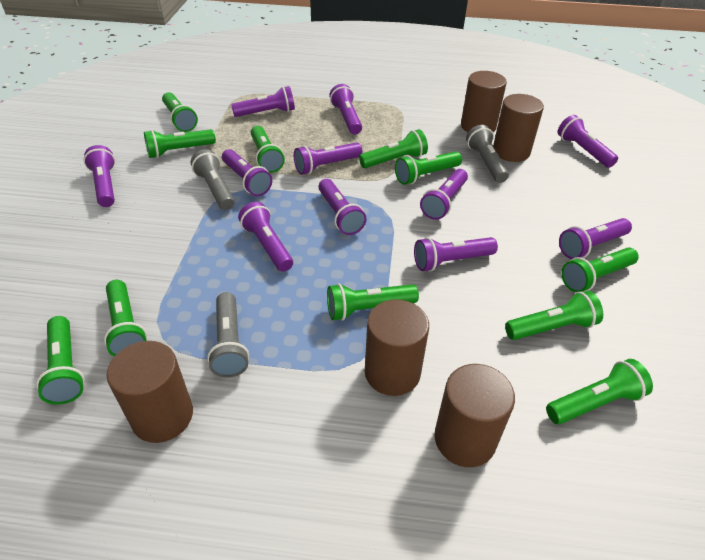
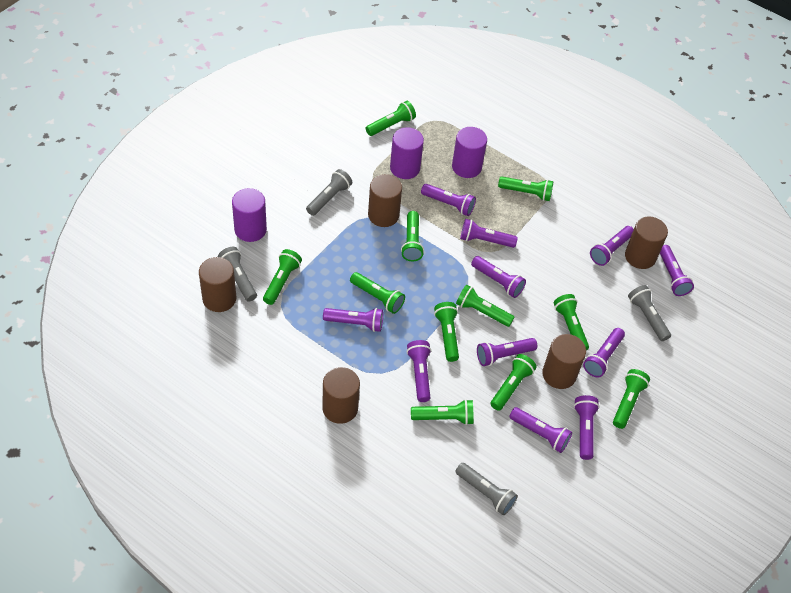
grey flashlight: [191,149,235,210] [207,292,249,378] [466,125,509,183] = 3 -> [218,247,257,302] [306,169,352,216] [455,463,518,515] [628,285,671,341] = 4
purple cylinder: none = 0 -> [232,188,267,242] [390,128,424,179] [452,127,487,178] = 3

